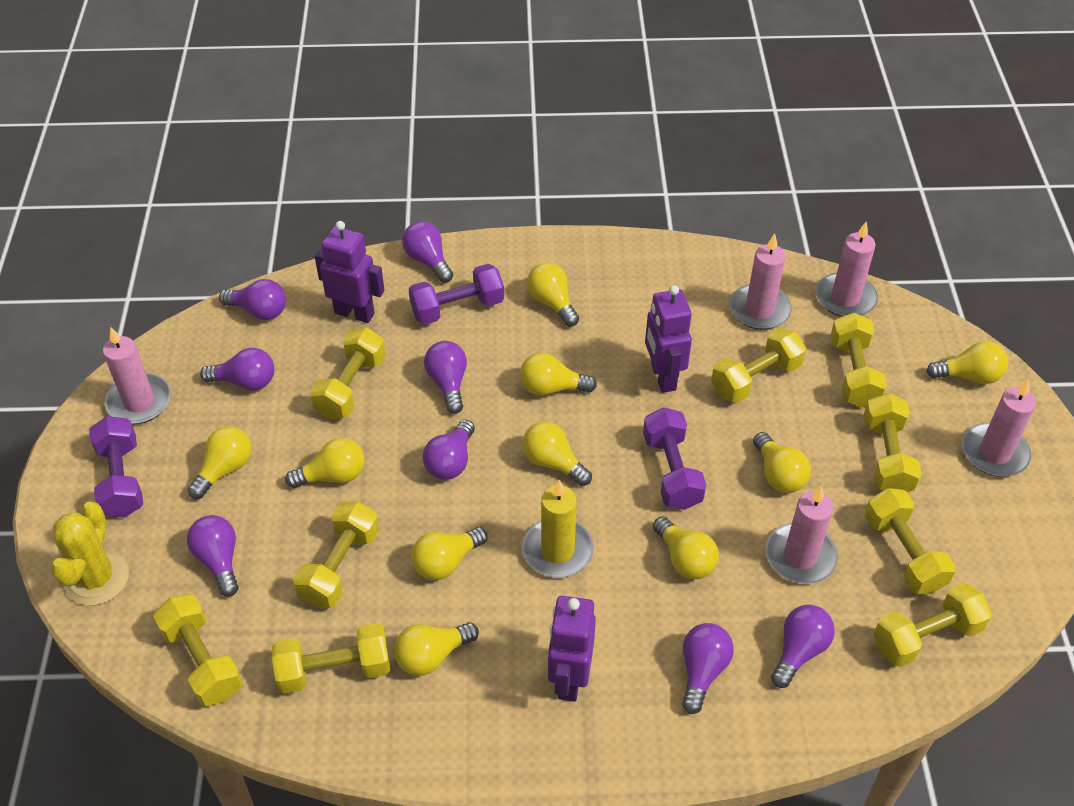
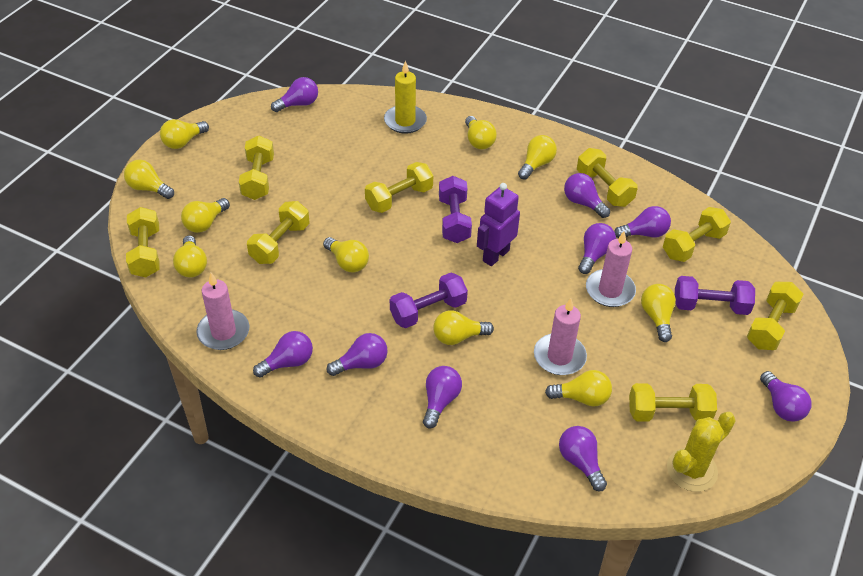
pink candle: [103,327,171,424] [730,233,792,330] [766,486,838,584] [816,222,878,317] [962,379,1036,477] = 5 -> [196,273,249,350] [534,298,587,375] [586,231,636,307] = 3
purple light bulb: [187,515,239,597] [200,348,274,391] [219,279,286,320] [402,221,453,283] [423,419,475,480] [424,341,467,414] [682,623,734,714] [771,605,835,688] = 8 -> [253,331,313,378] [271,77,318,112] [327,333,387,376] [423,366,462,429] [559,426,607,491] [564,173,610,218] [578,223,616,274] [614,206,671,238] [760,371,812,422] = 9
purple robot: [315,221,384,323] [548,596,596,702] [645,285,692,393] = 3 -> [477,183,520,266] = 1
yellow dumbbell: [153,594,242,707] [272,623,390,694] [293,502,379,608] [310,328,385,419] [711,328,806,403] [831,312,887,408] [863,393,922,492] [865,488,956,594] [874,583,992,667] = 9 -> [126,207,160,277] [239,136,274,200] [247,201,309,264] [365,162,433,213] [577,148,638,207] [629,383,717,421] [663,207,731,262] [747,282,804,350] = 8

